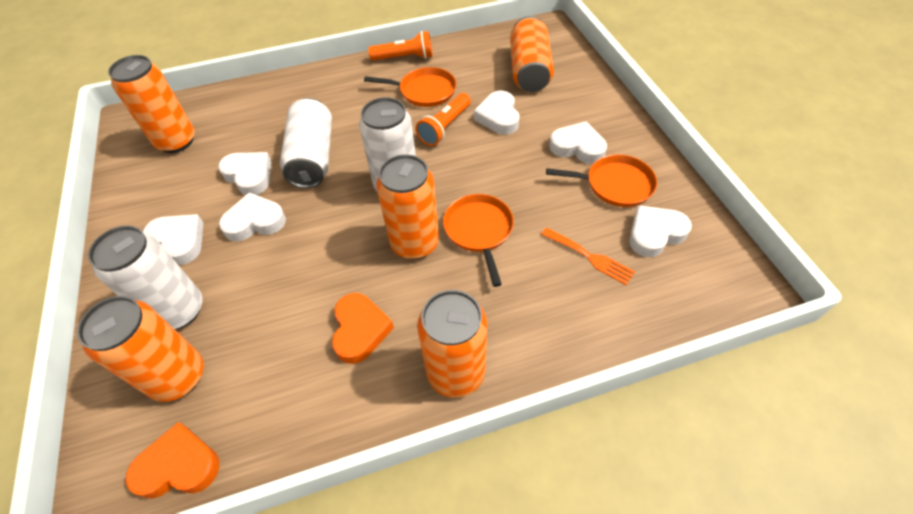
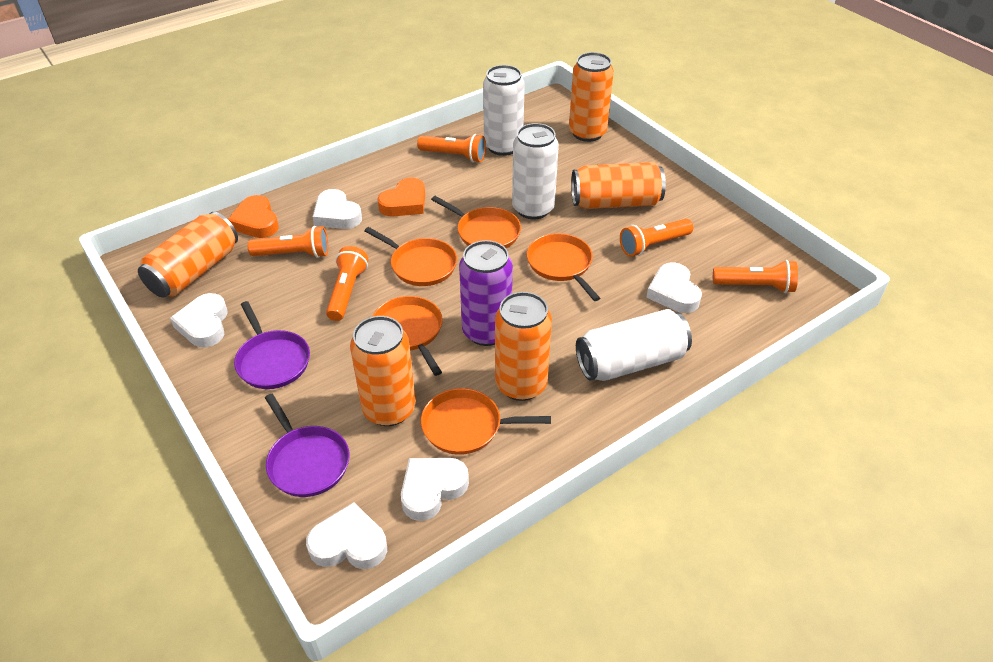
orange flashlight: [368,31,433,61] [415,93,471,146] = 2 -> [248,226,328,258] [326,246,368,321] [417,134,486,163] [620,219,693,257] [713,260,798,293] = 5
orange fork: [541,228,635,285] = 1 -> none = 0
orange pan: [364,67,456,107] [443,194,514,287] [546,154,657,207] = 3 -> [365,227,457,286] [372,296,443,376] [421,388,551,455] [431,196,521,248] [527,233,600,301] = 5
purple can: none = 0 -> [459,240,513,346] = 1
purple pan: none = 0 -> [234,301,310,389] [265,394,350,497] = 2
white heart: [143,214,203,265] [218,152,271,195] [219,192,286,241] [474,91,519,135] [549,122,607,164] [629,205,692,257] = 6 -> [170,293,228,348] [306,502,387,569] [313,189,362,229] [401,458,469,521] [646,262,702,313] = 5

